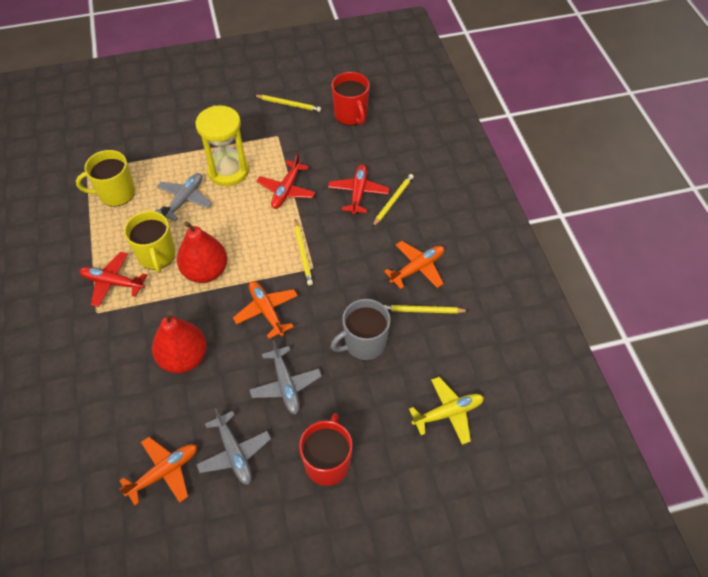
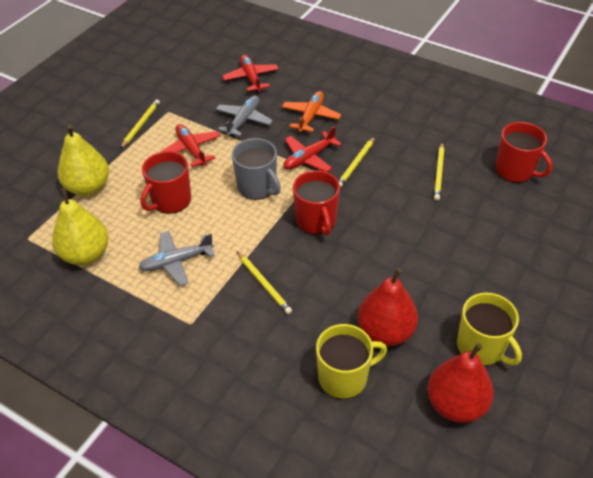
grey plane: [155,173,212,221] [196,408,271,485] [249,340,322,415] = 3 -> [138,231,215,286] [216,95,273,136] = 2
orange plane: [119,437,197,506] [233,281,298,339] [384,241,444,289] = 3 -> [282,91,341,132] = 1
red mug: [299,413,353,486] [331,72,370,126] = 2 -> [140,151,191,214] [293,170,340,236] [495,122,553,183] = 3
yellow hourglass: [195,105,249,186] = 1 -> none = 0
yellow pear: none = 0 -> [52,188,109,265] [57,125,109,196] = 2
yellow plane: [409,377,484,445] = 1 -> none = 0

